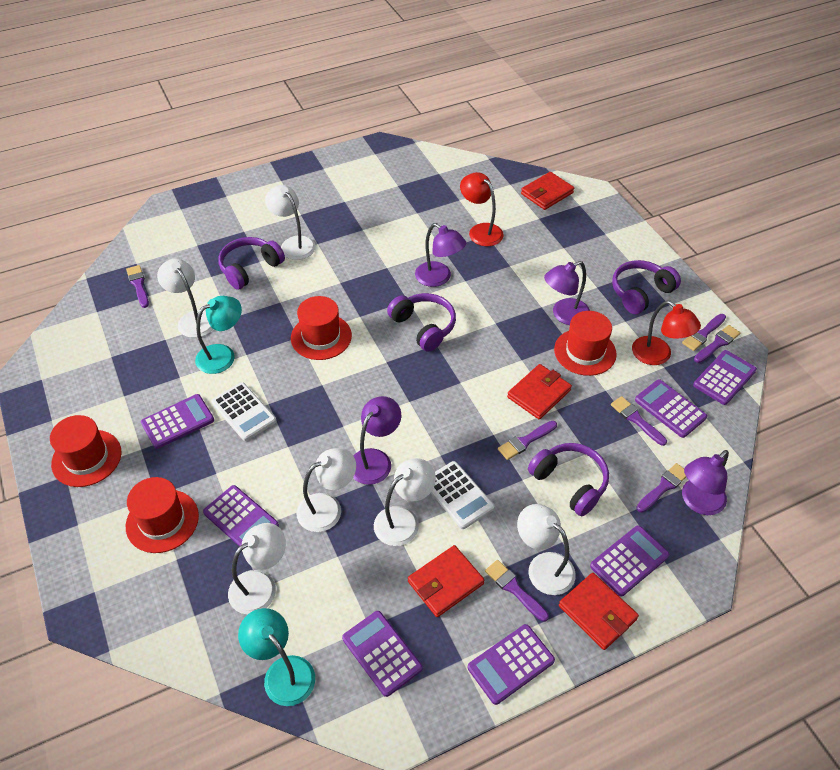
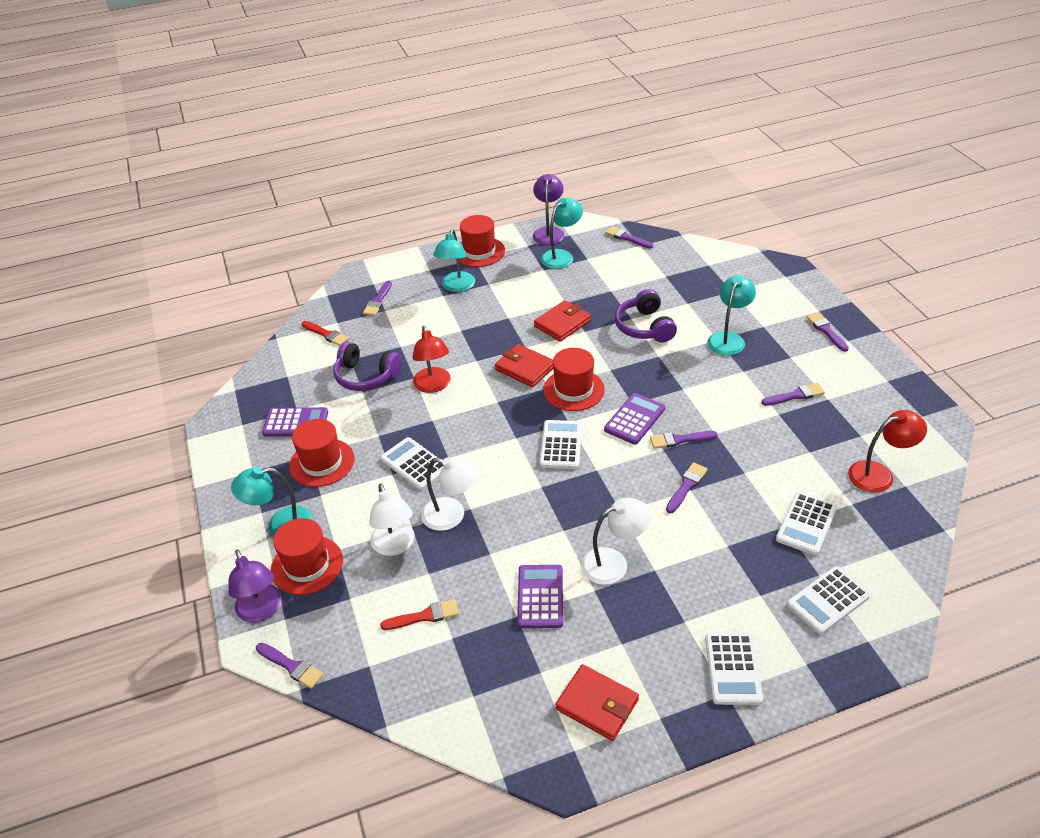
purple calculator: [141,394,214,449] [203,485,279,547] [342,611,422,697] [468,624,555,705] [590,526,669,597] [635,379,707,438] [693,350,757,405] = 7 -> [262,407,328,437] [517,565,563,628] [604,393,665,444] = 3
purple headphones: [218,237,285,290] [387,293,456,352] [528,443,609,516] [612,260,681,314] = 4 -> [333,342,402,391] [614,289,677,342] = 2
purple lamp: [353,396,401,485] [415,223,466,287] [544,261,590,325] [682,450,729,515] = 4 -> [228,549,282,623] [533,174,565,245] = 2
red brush: none = 0 -> [302,321,349,346] [380,599,459,630] = 2
red wallet: [408,545,484,617] [507,364,572,419] [521,172,574,210] [559,573,639,650] = 4 -> [495,344,553,387] [534,300,591,342] [555,664,639,741] = 3
turquoise lamp: [195,296,242,374] [238,608,315,706] = 2 -> [231,467,313,536] [433,229,475,292] [541,198,583,269] [707,275,756,356] = 4
white calculator: [211,382,276,441] [431,461,494,529] = 2 -> [381,437,443,490] [540,420,582,469] [705,633,763,705] [776,492,837,555] [787,566,870,634] = 5
white lamp: [157,259,213,338] [228,523,286,614] [265,185,316,260] [296,448,356,532] [374,458,436,546] [517,504,576,595] = 6 -> [369,484,415,556] [421,457,479,531] [581,498,651,585] = 3

